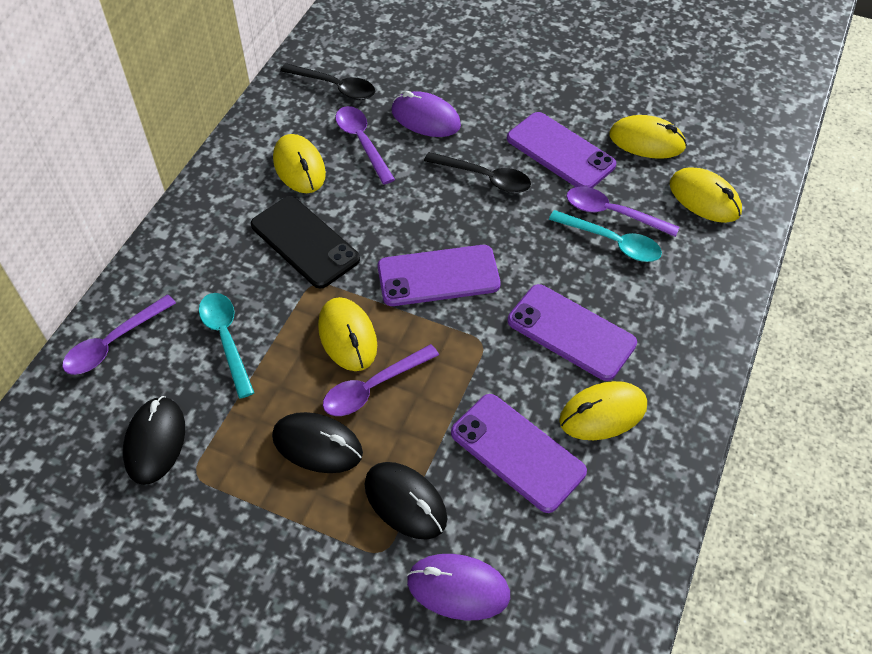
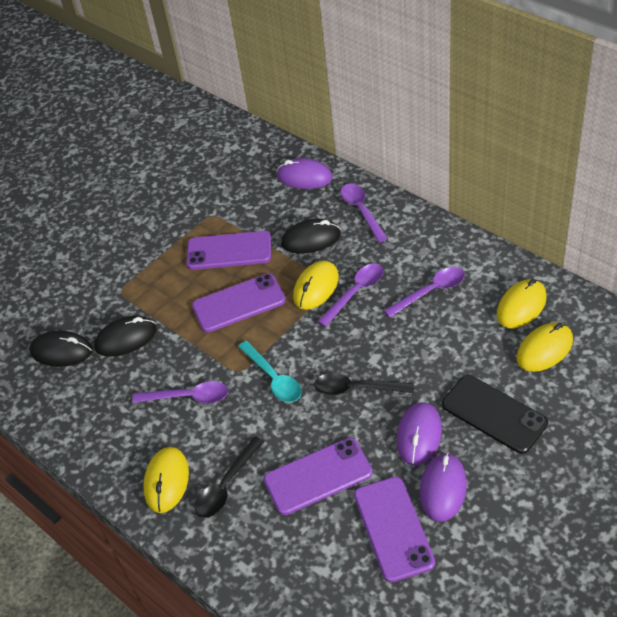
purple mouse: [391,91,461,137] [407,554,510,620] = 2 -> [277,158,333,189] [396,402,442,466] [419,452,467,522] = 3
turquoise spoon: [199,293,254,399] [549,210,662,262] = 2 -> [238,341,301,402] = 1
yellow mouse: [273,134,326,193] [318,297,377,371] [559,381,647,440] [609,115,687,159] [670,167,742,223] = 5 -> [143,447,189,513] [293,261,339,310] [497,279,547,328] [516,322,573,372] = 4

